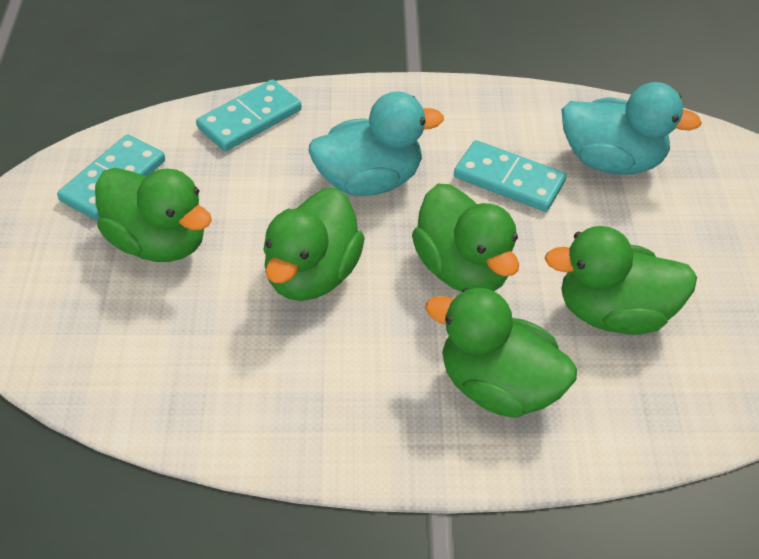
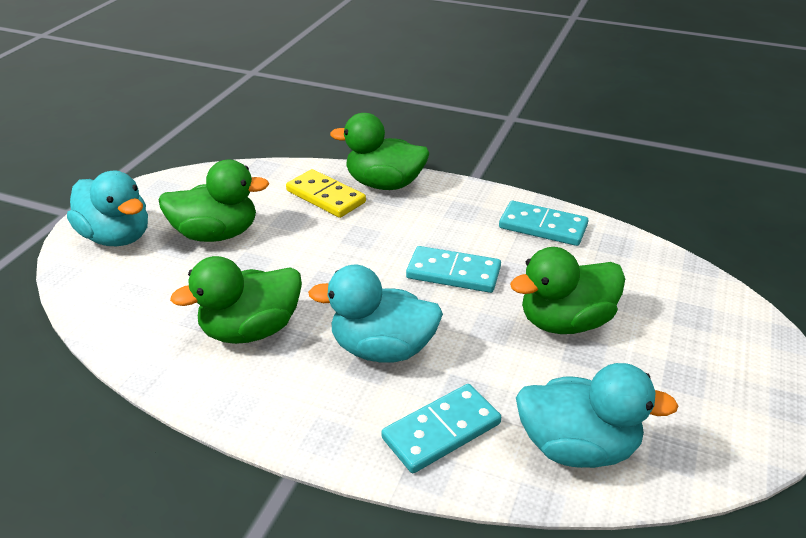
green duck: [95,168,212,262] [263,187,365,301] [412,184,519,292] [425,288,577,418] [544,226,697,335] = 5 -> [159,160,269,242] [170,256,302,344] [330,113,430,190] [510,247,625,334] = 4
turquoise duck: [308,91,444,196] [561,82,702,175] = 2 -> [67,171,148,246] [308,265,443,362] [516,363,678,468] = 3
yellow domino: none = 0 -> [286,169,366,218] = 1

